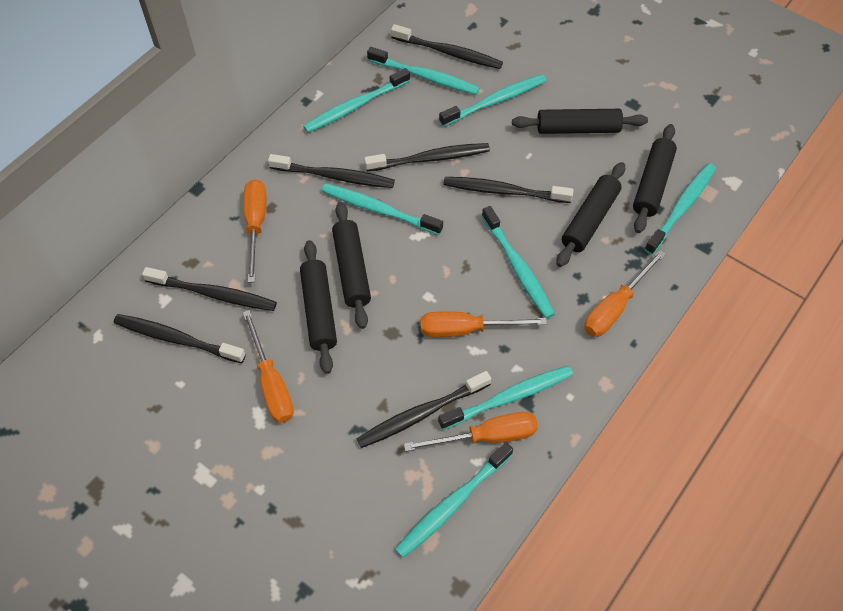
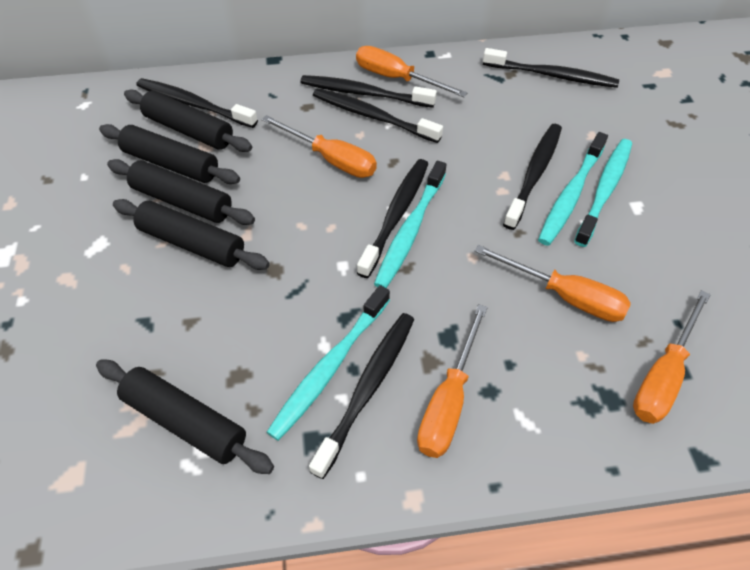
turquoise toothbrush: [303,68,410,133] [322,183,443,235] [367,47,480,95] [395,442,513,558] [438,366,573,430] [439,74,547,127] [482,206,555,319] [644,163,716,254] = 8 -> [267,285,390,441] [374,161,447,288] [538,132,608,246] [574,139,632,247] = 4

